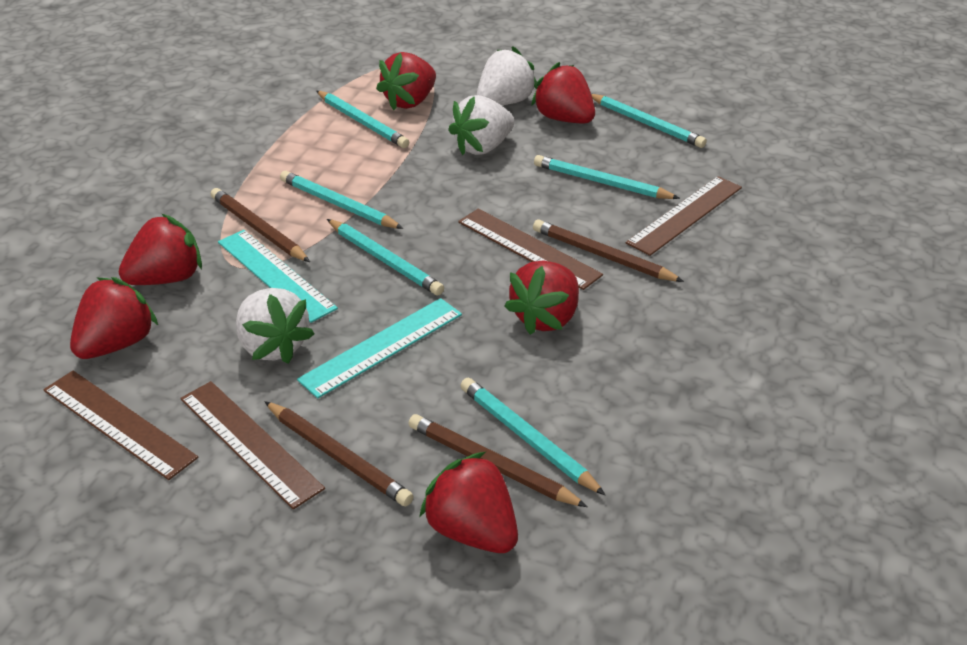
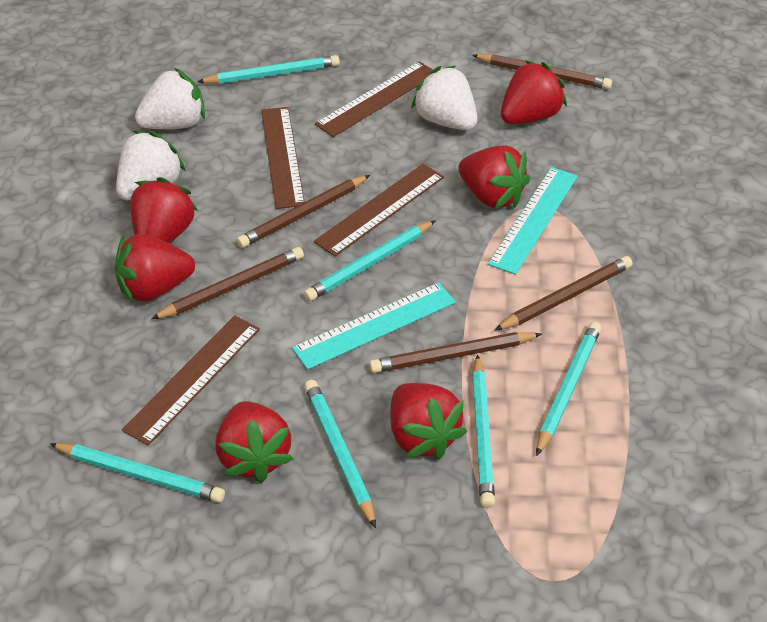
brown pencil: [211,188,310,262] [264,401,414,506] [408,414,588,507] [533,220,684,282] = 4 -> [152,247,304,319] [237,175,370,248] [369,332,542,373] [472,54,612,89] [495,256,633,330] = 5

